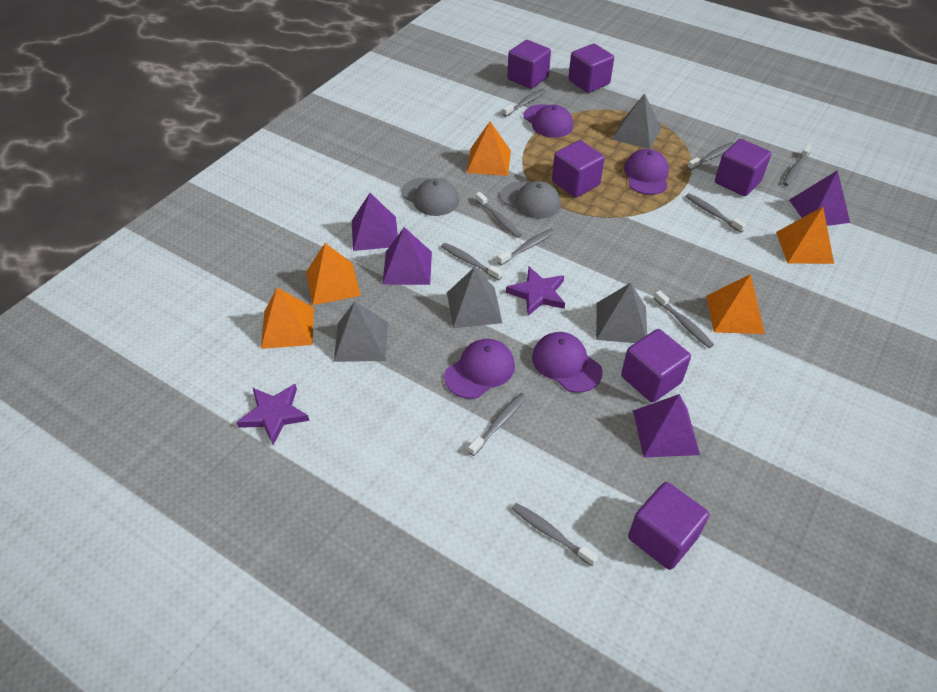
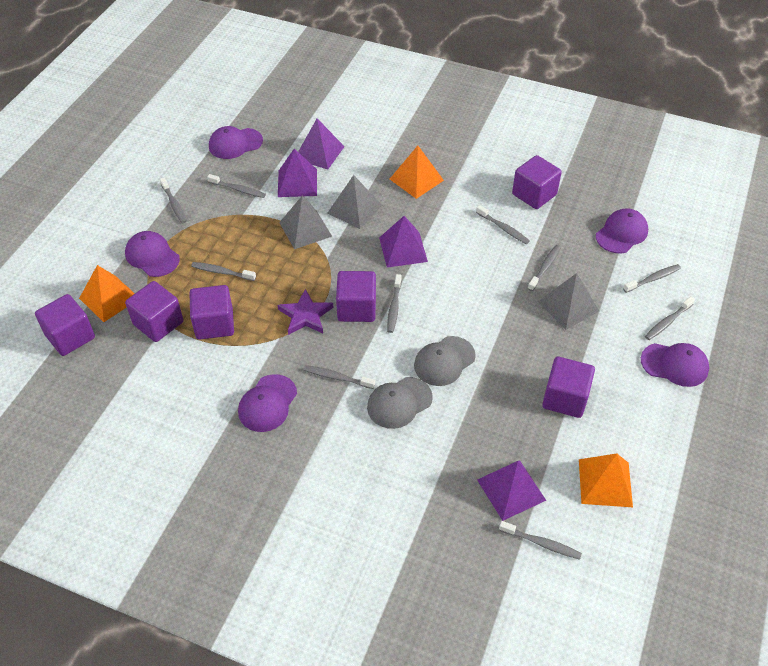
grey pyramid: [334,302,388,362] [447,267,502,328] [596,283,647,343] [612,93,661,149] = 4 -> [279,195,332,249] [327,175,382,229] [538,273,599,330] = 3
orange pyramid: [261,288,314,349] [306,243,361,305] [467,122,511,176] [706,274,765,334] [776,207,834,264] = 5 -> [79,265,135,322] [390,146,444,199] [579,453,633,507] = 3
purple cap: [444,339,515,399] [524,104,573,138] [532,332,603,393] [624,149,669,195] = 4 -> [125,231,180,277] [209,126,263,159] [238,374,297,432] [596,208,648,253] [641,343,709,387] = 5
purple star: [236,384,310,445] [506,267,565,316] = 2 -> [278,289,333,335] = 1

